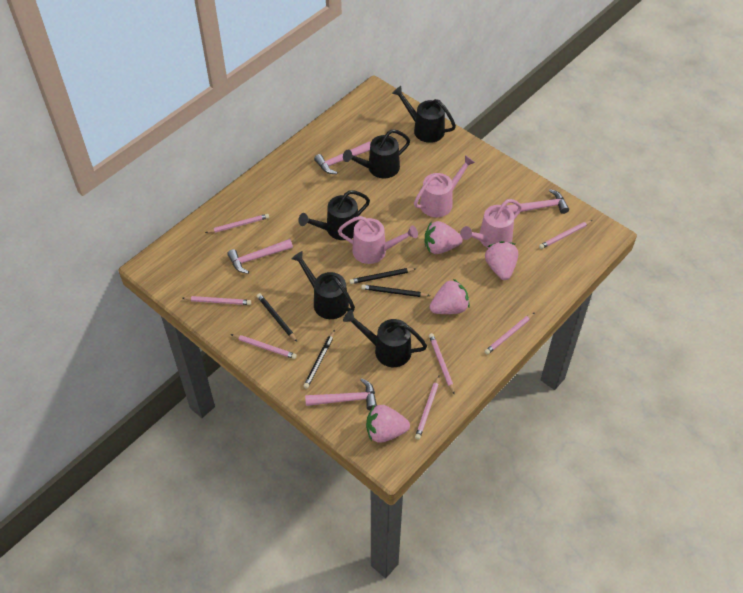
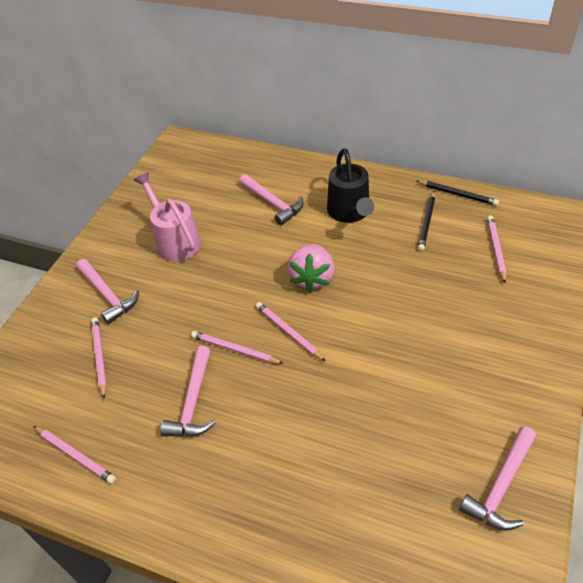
black pencil: [257,293,297,342] [303,330,335,389] [350,268,416,284] [361,284,430,297] = 4 -> [417,181,499,206] [418,191,435,251] = 2
black watering can: [291,251,355,319] [298,190,370,240] [343,129,410,178] [343,310,427,367] [392,86,456,143] = 5 -> [327,148,374,223] = 1
pink pencil: [182,296,251,305] [205,214,269,233] [231,334,297,359] [415,376,439,440] [429,333,454,394] [484,313,534,355] [539,220,592,249] = 7 -> [33,426,116,484] [91,317,107,399] [191,331,284,364] [256,302,326,362] [487,215,506,283] = 5
pink strawberry: [366,404,410,443] [425,221,463,254] [430,279,470,314] [485,241,518,280] = 4 -> [287,244,334,292] = 1
pink watering can: [338,216,418,264] [414,155,475,217] [460,199,522,248] = 3 -> [134,172,201,261] = 1

